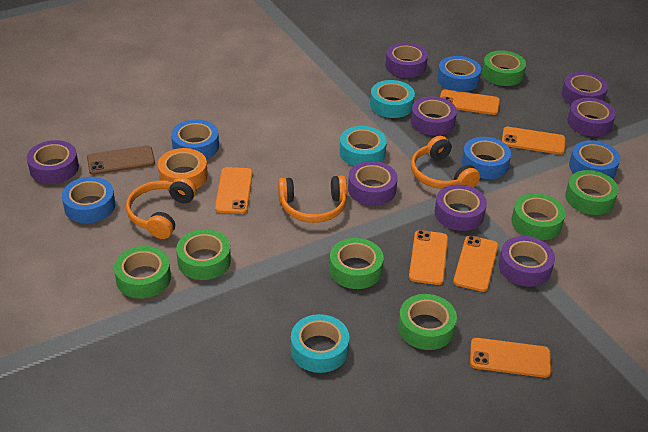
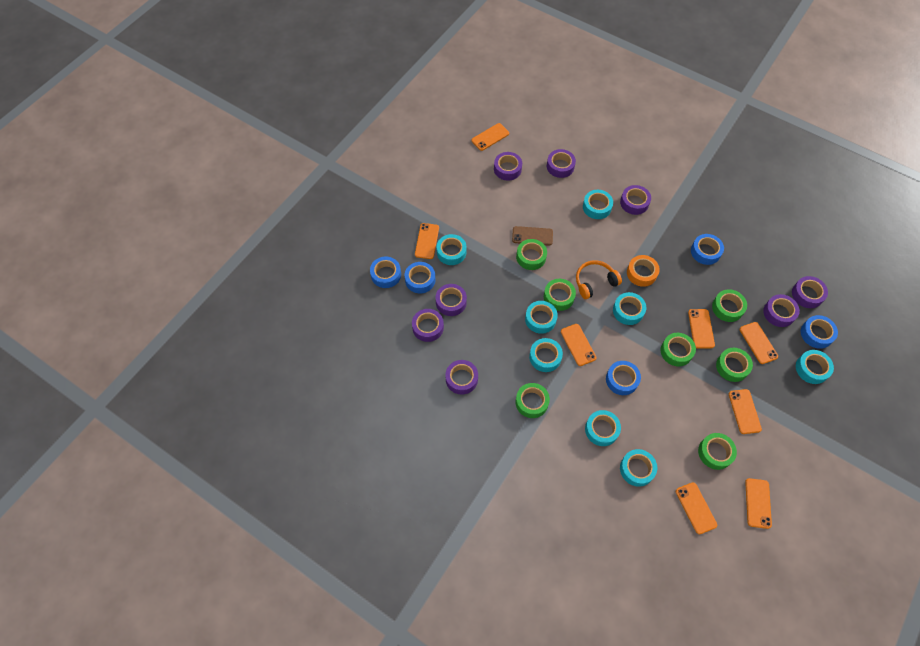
orange headphones: [126,177,196,239] [278,176,347,223] [411,136,480,189] = 3 -> [576,260,622,299] = 1
orange phone: [215,167,253,214] [409,230,448,285] [440,89,500,115] [453,236,498,292] [470,338,551,378] [502,127,565,155] = 6 -> [415,223,439,259] [471,123,509,151] [561,324,596,366] [676,482,717,534] [688,309,715,348] [729,389,762,434] [740,322,778,364] [745,478,772,529] = 8
turquoise tape: [291,314,349,373] [339,126,387,166] [370,80,415,118] = 3 -> [436,234,467,265] [525,301,558,334] [529,338,563,372] [583,190,613,219] [585,410,621,446] [613,292,646,325] [620,449,657,487] [796,350,834,384] = 8

